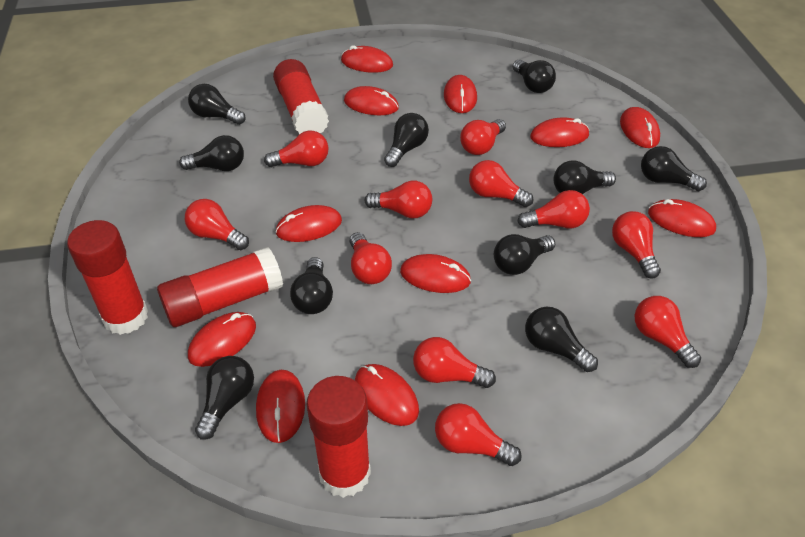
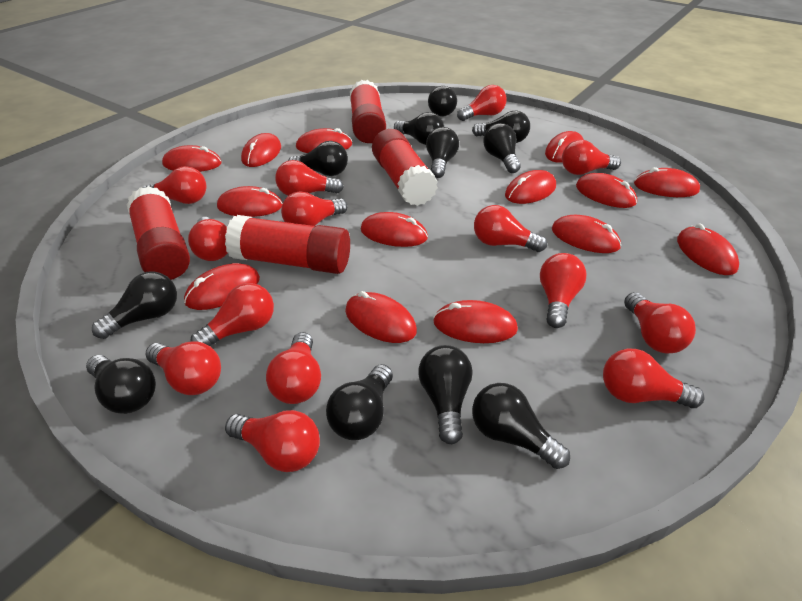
black light bulb: [179,135,244,171] [188,84,246,125] [195,356,254,440] [290,257,333,314] [384,113,429,167] [494,234,555,275] [513,60,556,93] [525,307,598,372] [553,160,616,194] [641,146,707,191] = 10 -> [86,355,156,414] [92,272,177,339] [288,141,348,176] [326,364,393,440] [394,112,444,145] [418,345,473,444] [426,127,459,178] [428,86,457,117] [472,111,530,143] [472,383,570,469] [483,123,521,173] = 11
red light bulb: [185,199,249,250] [264,131,329,167] [350,232,392,284] [364,181,432,219] [413,337,496,388] [435,403,522,466] [460,119,506,155] [469,160,533,207] [517,190,590,228] [612,211,661,279] [635,296,701,368] = 11 -> [142,166,206,204] [145,341,221,395] [188,217,228,261] [190,283,274,347] [225,410,320,472] [266,332,321,404] [275,160,344,196] [281,191,348,226] [457,85,507,121] [474,205,547,252] [540,253,586,328] [562,140,621,175] [603,349,705,408] [624,292,696,354] = 14
red mouse: [188,312,256,367] [256,370,305,443] [275,205,342,242] [341,45,393,73] [344,86,399,115] [355,364,419,426] [400,254,471,293] [444,75,477,113] [530,117,589,147] [620,107,660,148] [648,199,716,237] = 11 -> [162,145,222,172] [184,263,260,310] [217,186,282,217] [241,133,281,167] [296,128,352,153] [345,291,417,343] [361,212,428,247] [433,300,518,343] [505,170,556,204] [545,131,584,163] [552,215,621,253] [576,173,637,208] [634,167,700,197] [677,223,739,275] = 14

